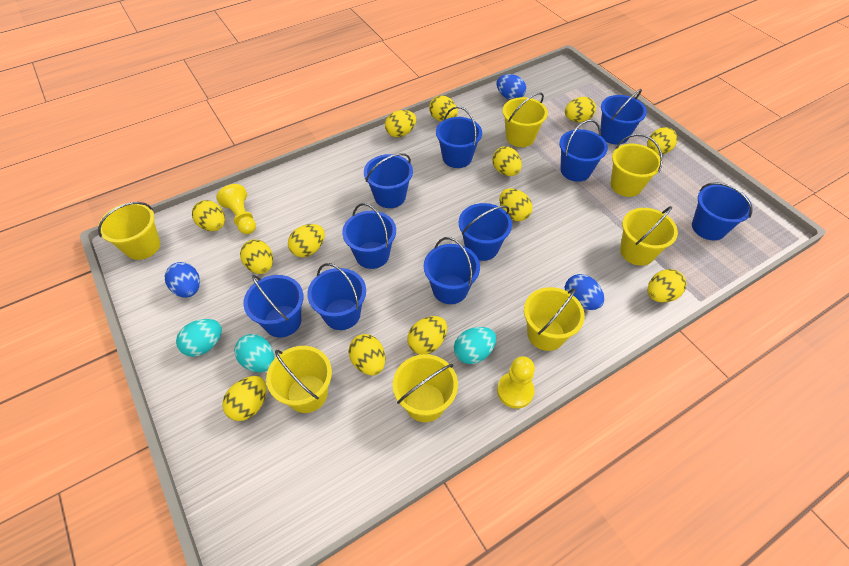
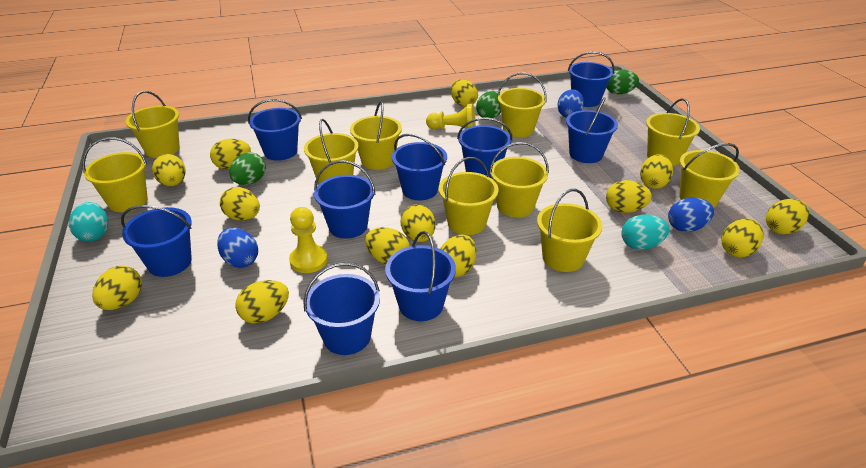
blue bucket: [243,275,303,338] [307,263,366,330] [342,203,396,269] [364,153,413,208] [424,237,480,304] [436,106,482,168] [459,203,512,261] [559,120,608,182] [600,89,647,145] [692,182,753,240] = 10 -> [121,205,192,277] [248,99,302,161] [303,262,380,355] [314,160,375,239] [385,231,456,321] [392,134,447,200] [457,117,512,179] [566,97,618,163] [568,51,615,107] = 9
green egg: none = 0 -> [229,152,266,185] [476,91,501,118] [606,69,639,94] = 3
turquoise egg: [176,319,222,357] [234,334,274,372] [454,327,496,364] = 3 -> [69,202,108,242] [621,214,669,250] = 2
yellow bucket: [98,202,160,260] [266,346,332,413] [393,354,458,422] [503,92,548,147] [524,287,585,351] [611,134,663,197] [620,206,678,266] = 7 -> [82,137,148,212] [125,91,180,158] [304,119,359,184] [350,101,402,170] [439,157,499,235] [489,142,549,217] [497,72,547,137] [537,189,602,272] [646,98,700,166] [679,143,740,208] = 10

